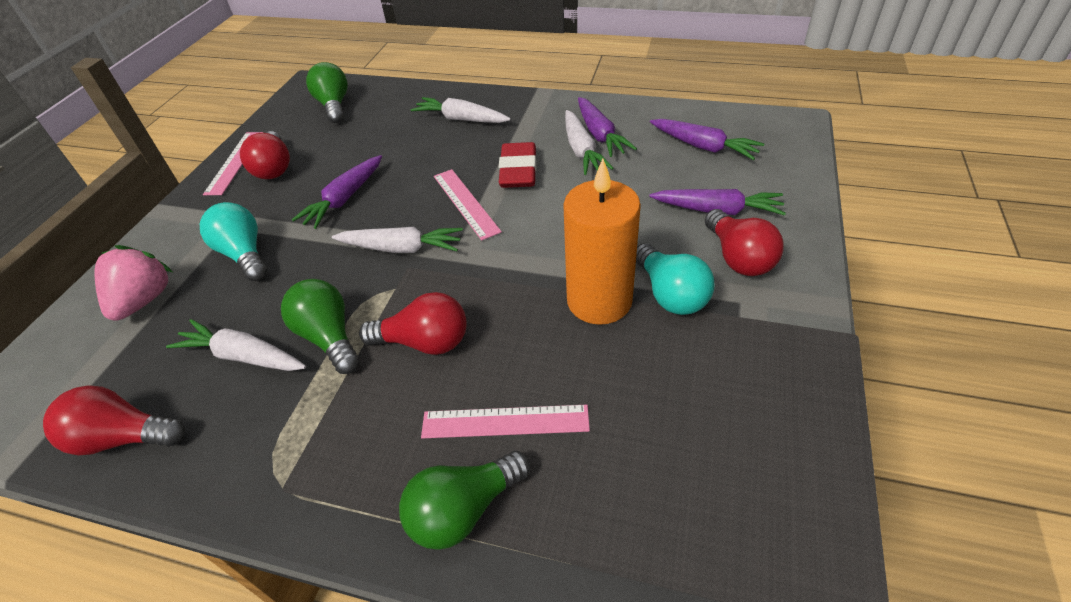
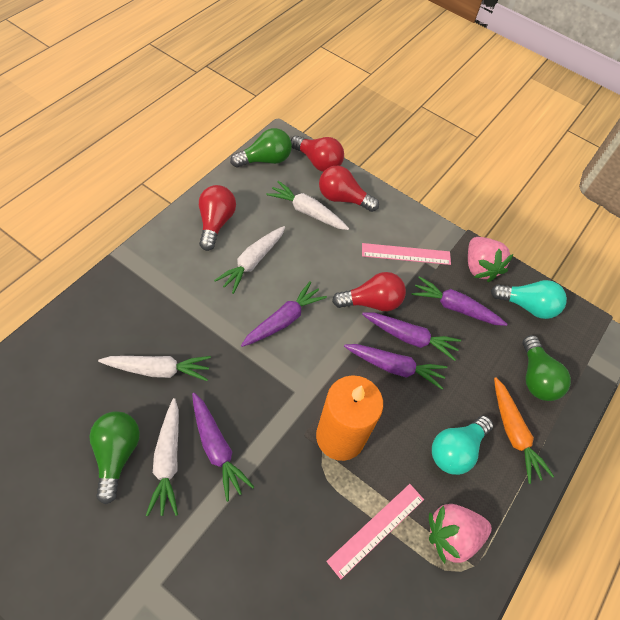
orange carrot: none = 0 -> [494,377,554,484] = 1
pink ruler: [203,132,263,195] [421,405,590,439] [434,169,502,241] = 3 -> [326,484,424,579] [362,243,451,265] = 2
pink strawberry: [94,245,172,321] = 1 -> [429,504,492,564] [468,237,514,282] = 2
purple carrot: [291,155,382,229] [578,97,637,157] [649,189,786,216] [650,119,764,160] = 4 -> [192,393,254,502] [241,281,327,347] [344,344,447,389] [362,312,461,361] [411,276,507,326] = 5
red eraser: [499,142,537,188] = 1 -> none = 0

